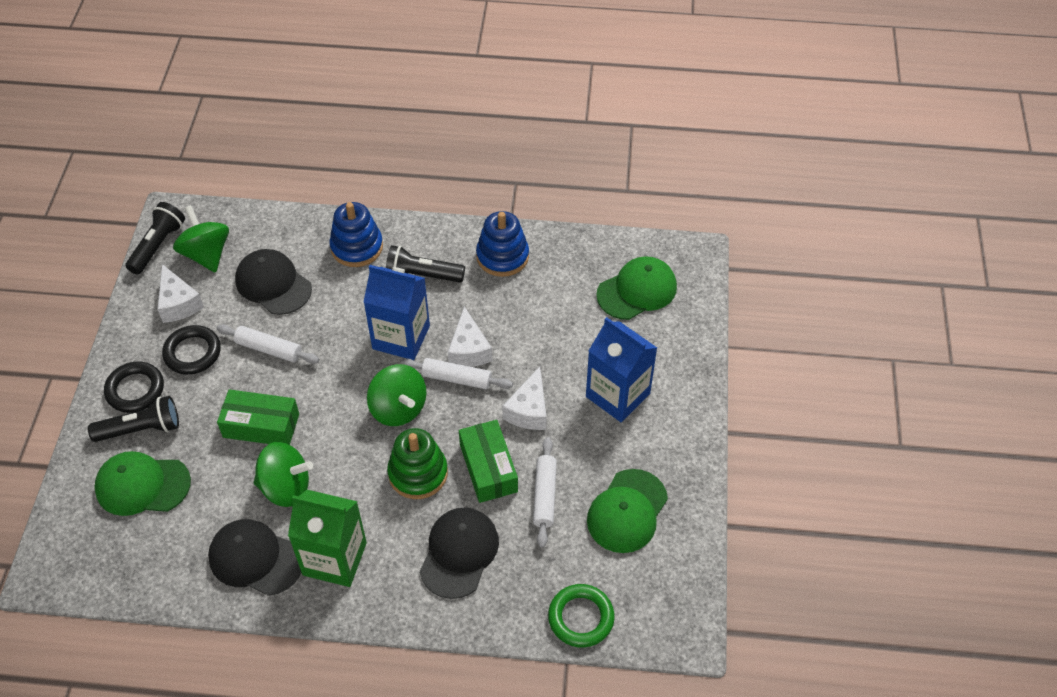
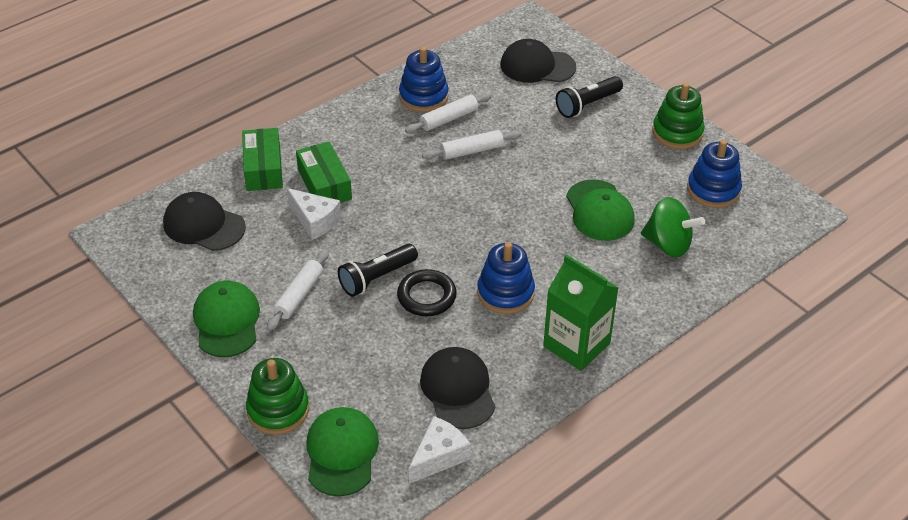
black flashlight: [88,396,179,442] [125,202,185,275] [386,245,465,282] = 3 -> [338,244,418,297] [556,76,623,118] = 2
black ring: [104,361,164,413] [162,325,221,375] = 2 -> [397,269,457,316] = 1
blue carton: [364,265,430,360] [586,317,657,422] = 2 -> none = 0
blue stacking toy: [329,202,383,267] [476,211,529,277] = 2 -> [399,47,448,112] [477,242,535,314] [687,140,742,208] = 3
green ring: [548,584,615,648] = 1 -> none = 0
green spinning top: [173,205,229,273] [253,442,313,507] [367,364,426,426] = 3 -> [641,197,705,257] = 1
green stacking toy: [387,428,448,499] = 1 -> [246,358,309,435] [653,82,705,149] = 2
white cheese: [157,264,204,323] [448,307,492,367] [502,367,547,430] = 3 -> [287,188,341,240] [409,416,471,484] = 2

